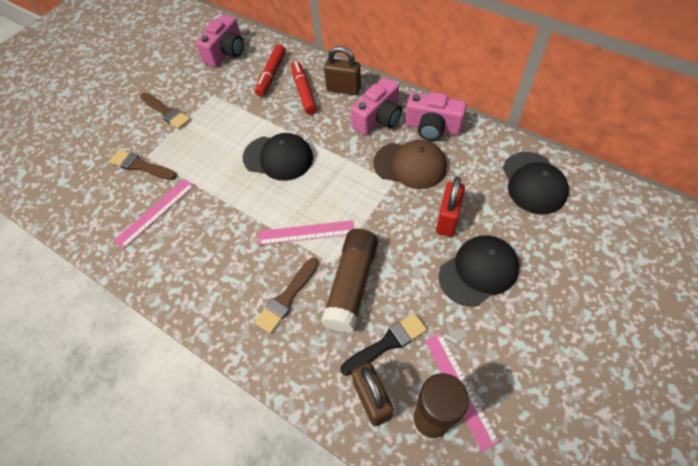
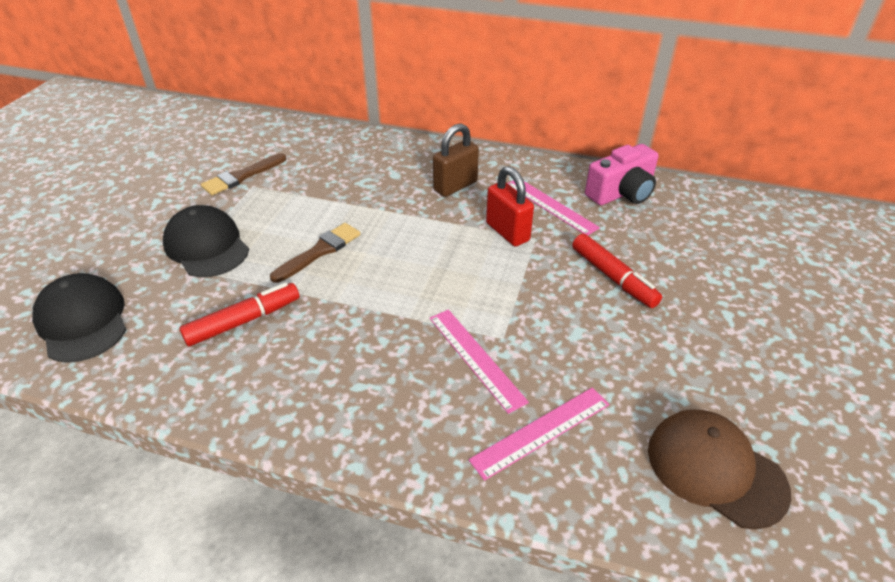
black brush: [341,313,427,376] = 1 -> none = 0
black cap: [243,133,313,181] [438,235,519,307] [503,152,569,215] = 3 -> [32,273,126,363] [163,205,249,277] = 2
brown brush: [109,149,177,180] [140,93,191,129] [254,258,319,334] = 3 -> [201,153,286,195] [270,223,361,283] = 2
brown glue stick: [321,229,378,333] [412,373,469,441] = 2 -> none = 0
brown padlock: [324,46,361,95] [352,363,393,426] = 2 -> [433,123,479,197] = 1
pink camera: [196,14,244,67] [351,77,402,136] [405,92,467,141] = 3 -> [585,144,659,205] = 1

